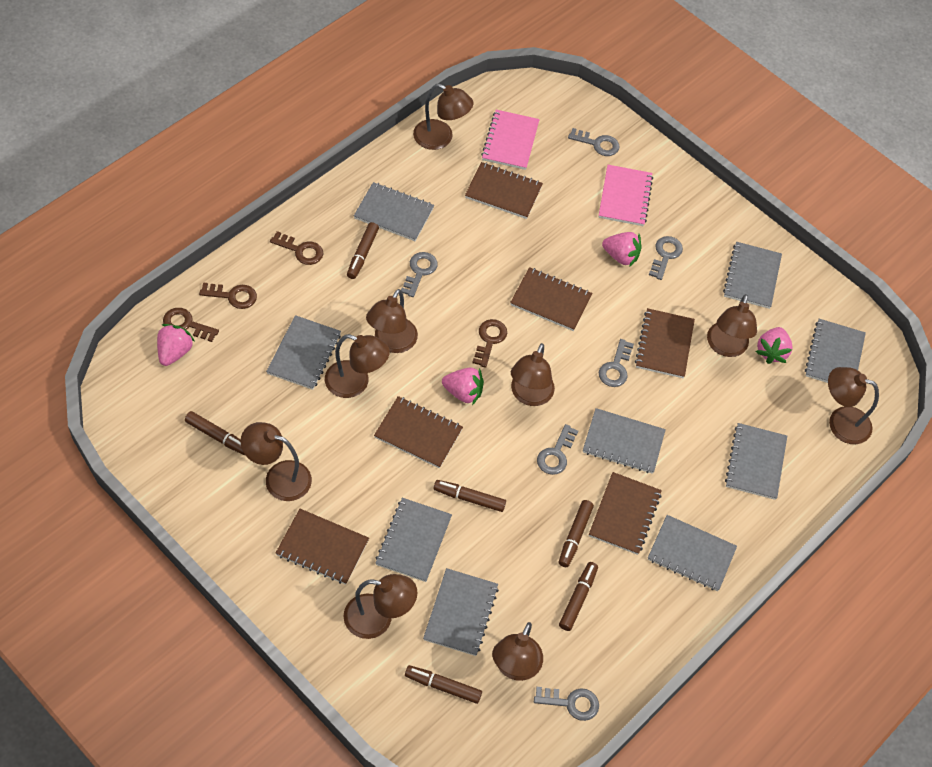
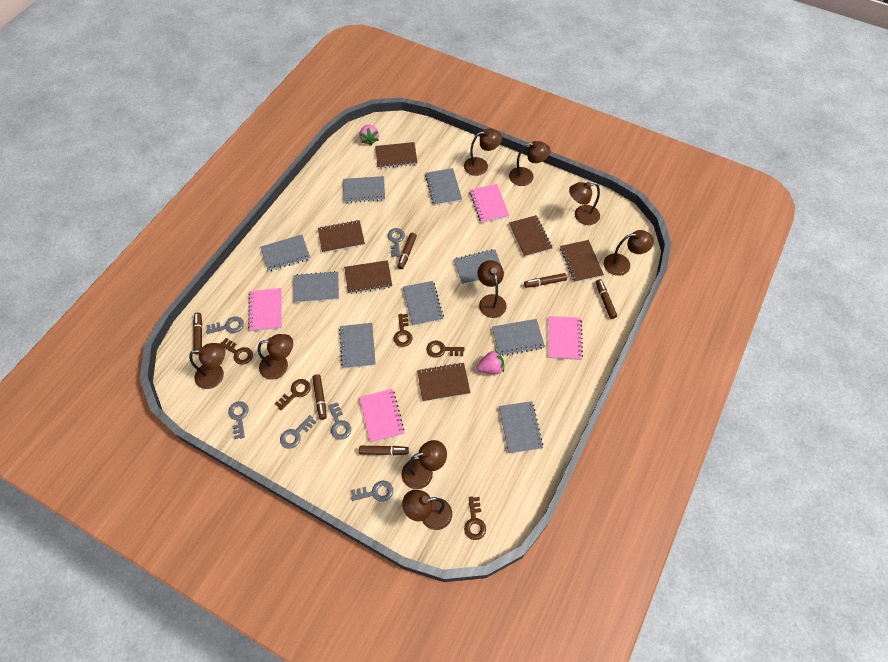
brown key: [163,308,219,342] [199,282,257,309] [270,231,323,265] [472,319,507,368] = 4 -> [220,338,253,365] [275,379,311,410] [394,314,413,347] [426,341,464,358] [464,497,486,540] = 5
pink notebook: [481,110,540,170] [599,165,653,226] = 2 -> [248,288,282,331] [359,389,405,443] [470,184,509,223] [549,316,583,360] = 4
pink strawberry: [157,324,195,366] [442,367,484,405] [602,232,641,267] [756,327,793,364] = 4 -> [359,125,379,146] [477,350,504,374] = 2

